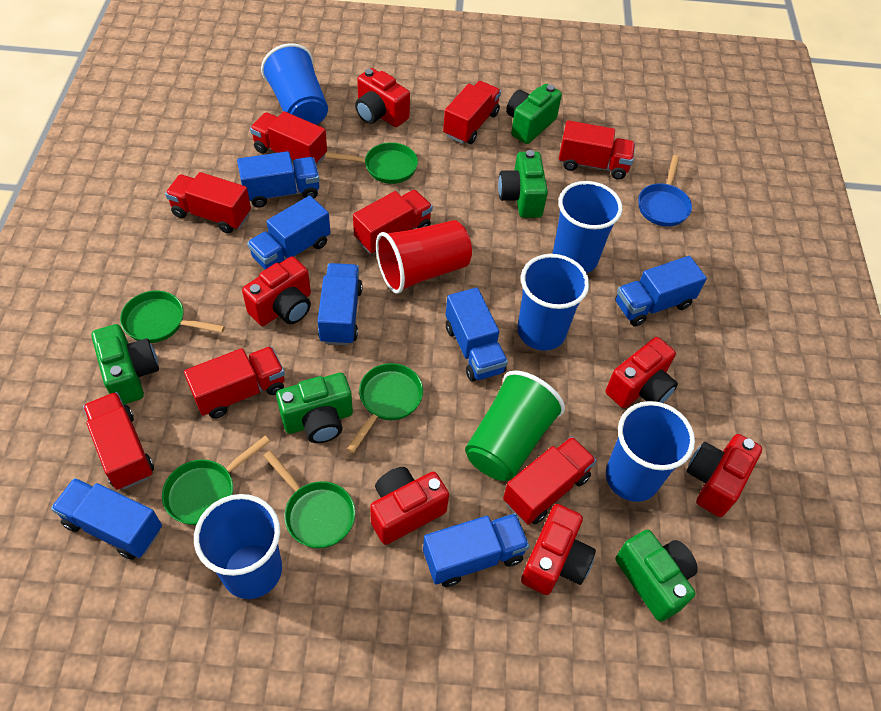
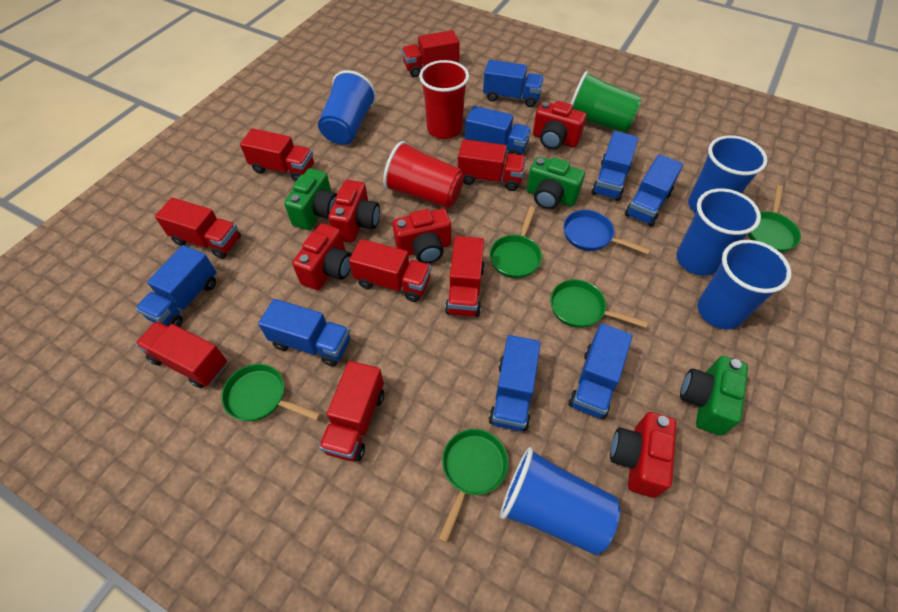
blue truck: [51,478,162,560] [237,151,320,208] [247,196,331,269] [317,263,363,345] [423,513,530,587] [446,288,508,382] [615,256,707,327] = 7 -> [136,245,217,327] [258,299,350,367] [465,106,531,155] [483,60,544,107] [489,335,541,431] [568,324,633,419] [591,131,639,201] [625,154,683,226] = 8
green camera: [91,324,159,405] [276,373,353,443] [498,150,548,218] [506,84,562,144] [615,530,698,622] = 5 -> [284,168,337,230] [527,157,585,209] [680,356,748,436] = 3
red camera: [242,256,311,326] [355,68,410,127] [370,467,449,545] [521,504,596,595] [606,337,678,408] [687,434,762,517] = 6 -> [292,223,352,290] [328,180,380,242] [393,208,451,264] [533,101,587,149] [610,412,676,498] = 5
red cup: [376,220,472,294] = 1 -> [383,141,464,208] [419,60,469,139] = 2

